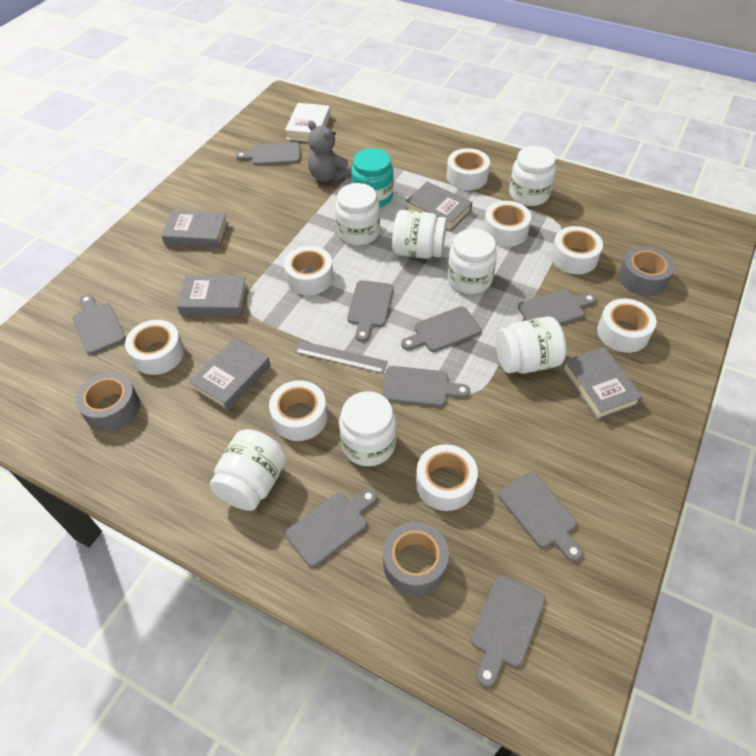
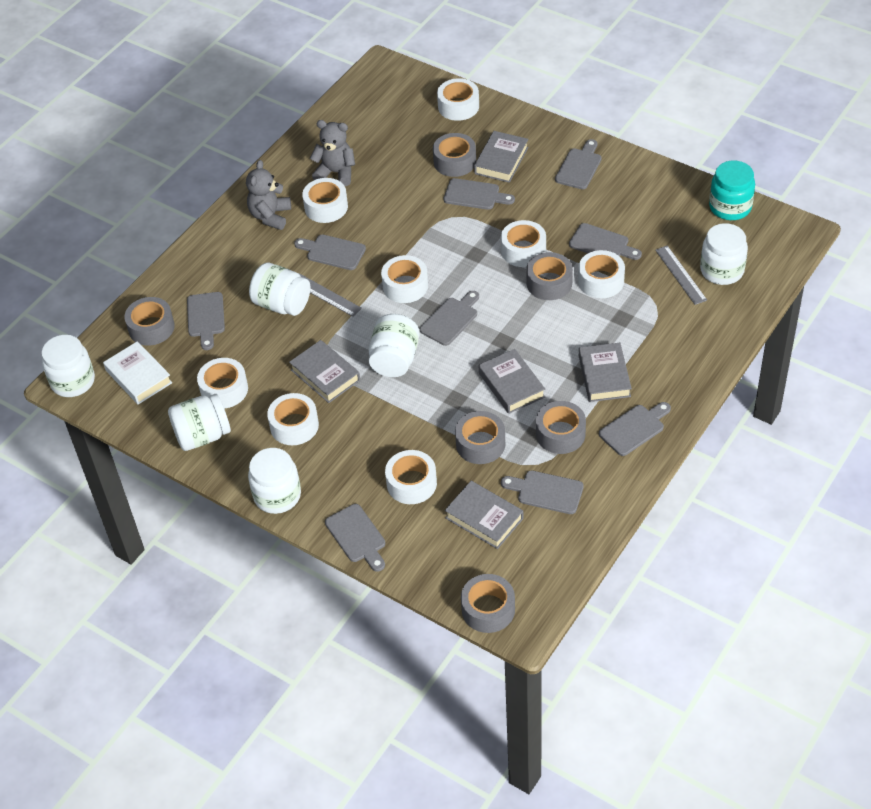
grey ruler: [295,341,388,374] = 1 -> [299,273,362,317] [655,246,707,305] = 2
grey tape: [75,372,140,432] [383,522,449,596] [618,246,675,296] = 3 -> [124,297,175,346] [433,133,476,177] [455,411,505,464] [461,574,515,633] [526,252,573,300] [536,401,586,454] = 6
grey teddy bear: [308,120,351,182] = 1 -> [246,160,291,230] [310,120,355,186] = 2
white jar: [210,429,287,511] [335,183,380,245] [339,391,397,466] [392,210,447,259] [447,229,497,294] [496,316,566,374] [509,146,556,206] = 7 -> [42,335,95,397] [168,394,231,451] [248,448,301,514] [249,262,310,316] [369,314,420,377] [700,223,748,285] = 6

